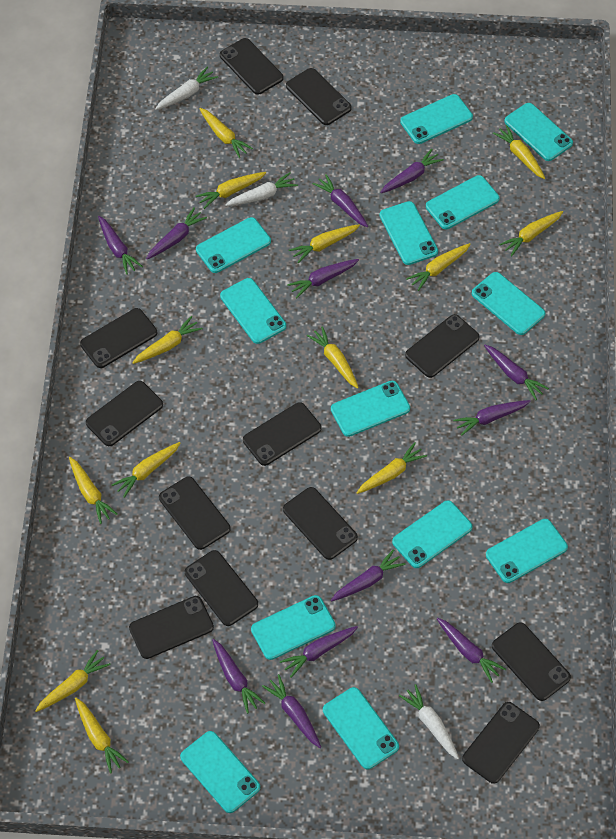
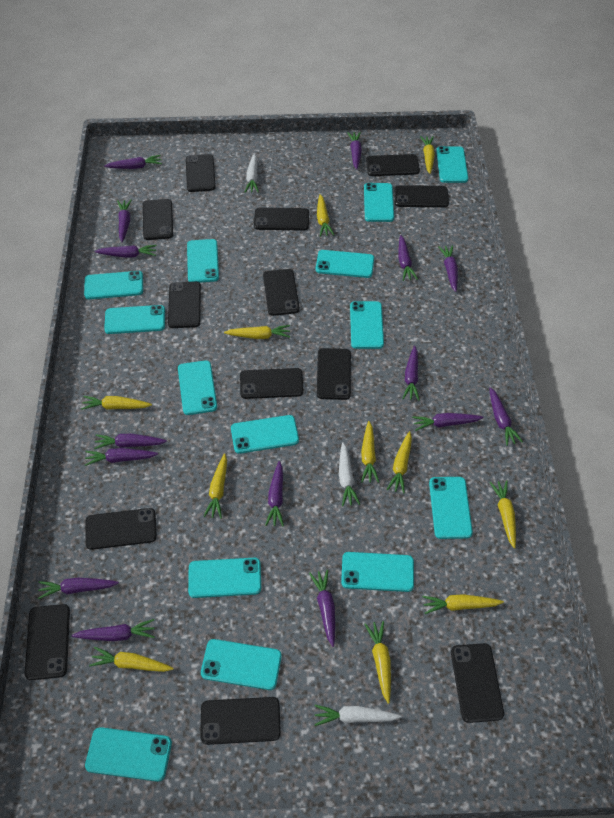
black phone: [80,308,157,368] [86,381,163,446] [129,596,214,659] [159,476,230,550] [185,550,258,626] [220,38,283,95] [243,402,322,466] [283,487,358,560] [286,68,352,125] [405,314,480,378] [462,702,540,784] [492,622,571,701] = 12 -> [25,604,70,680] [85,508,157,550] [143,199,173,240] [168,282,201,328] [186,154,216,192] [201,697,281,745] [240,368,303,399] [254,208,309,231] [263,269,300,316] [317,348,351,400] [366,154,420,176] [394,185,449,207] [451,643,504,723] = 13
purple carrot: [98,216,143,275] [146,208,207,259] [212,639,265,714] [262,674,321,748] [280,626,358,678] [287,259,359,298] [313,174,368,227] [331,549,406,602] [380,149,444,193] [437,618,506,683] [453,400,531,436] [484,345,549,400] = 12 -> [38,578,119,599] [72,619,155,641] [85,448,158,466] [94,245,157,258] [94,434,167,449] [104,155,162,169] [117,200,132,242] [265,461,284,527] [309,570,335,647] [347,132,362,169] [398,235,418,281] [402,346,419,401] [412,413,483,431] [438,245,458,292] [489,387,523,446] = 15
turquoise phone: [180,731,260,813] [196,217,271,273] [220,278,286,344] [251,595,336,660] [323,687,399,769] [331,381,410,437] [379,201,438,265] [392,500,472,568] [400,94,473,144] [426,175,500,229] [472,272,545,335] [486,519,568,583] [505,103,573,161] = 13 -> [84,271,143,299] [85,727,172,782] [104,305,165,334] [178,360,217,415] [187,239,219,283] [188,558,261,598] [201,639,282,690] [231,415,299,454] [316,250,374,278] [341,552,414,592] [350,301,384,349] [364,183,394,222] [429,477,473,539] [436,146,468,183] = 14
yellow carrot: [35,650,110,712] [69,457,118,524] [75,698,129,773] [112,442,180,498] [132,316,203,364] [196,172,266,209] [199,108,253,158] [289,224,360,263] [307,326,359,389] [357,442,427,494] [406,243,471,291] [493,125,545,179] [499,211,563,256] = 13 -> [81,396,152,410] [89,647,173,672] [203,454,227,519] [224,325,290,339] [317,194,334,237] [361,421,379,483] [364,621,391,704] [387,431,412,494] [420,136,435,174] [422,594,504,614] [490,480,516,549] = 11

